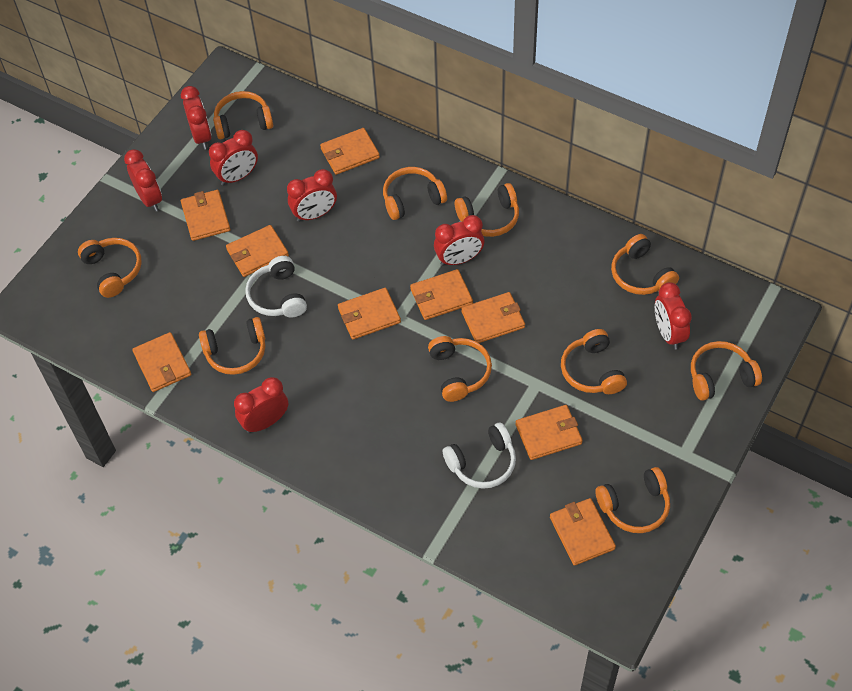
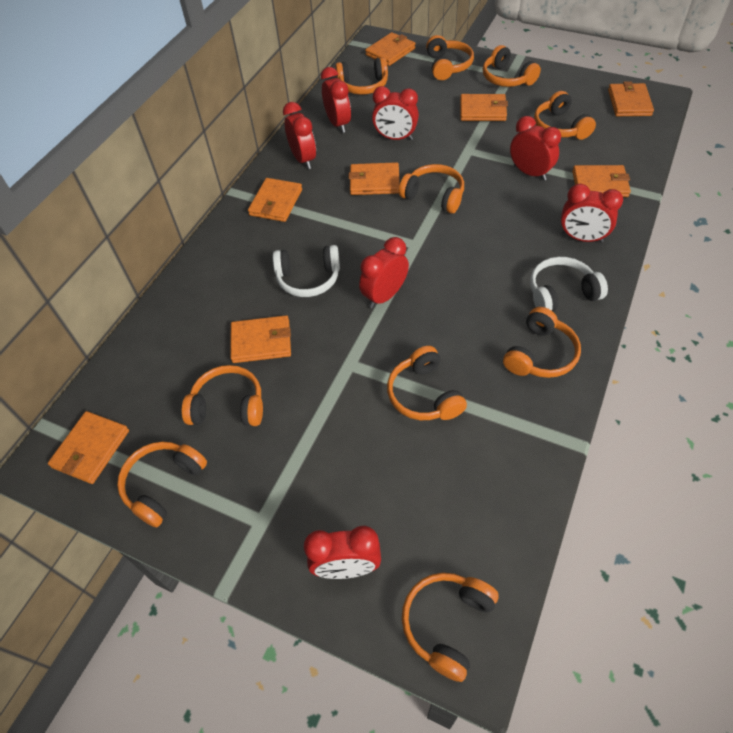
orange wallet: [132,332,192,392] [181,190,230,241] [226,225,289,277] [320,128,380,175] [338,288,401,340] [410,269,473,320] [461,292,525,343] [515,405,583,460] [550,498,616,566] = 9 -> [48,411,129,484] [230,315,291,363] [248,178,302,222] [349,162,400,195] [365,32,416,66] [460,94,508,121] [572,165,631,197] [608,81,654,116] = 8

